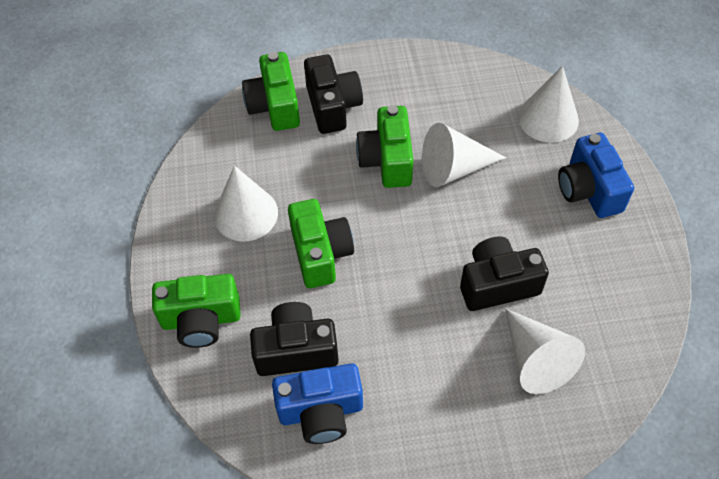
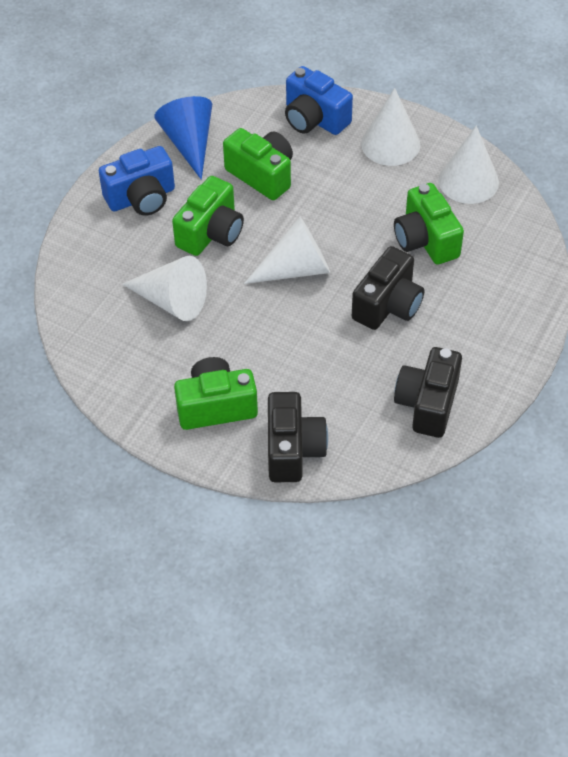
blue cone: none = 0 -> [154,96,212,180] = 1

